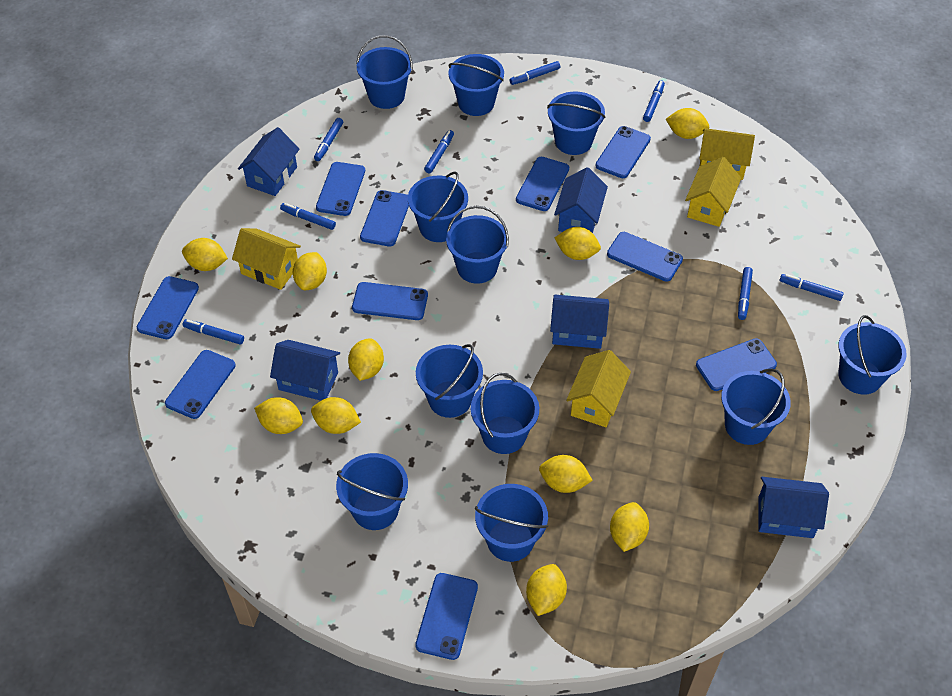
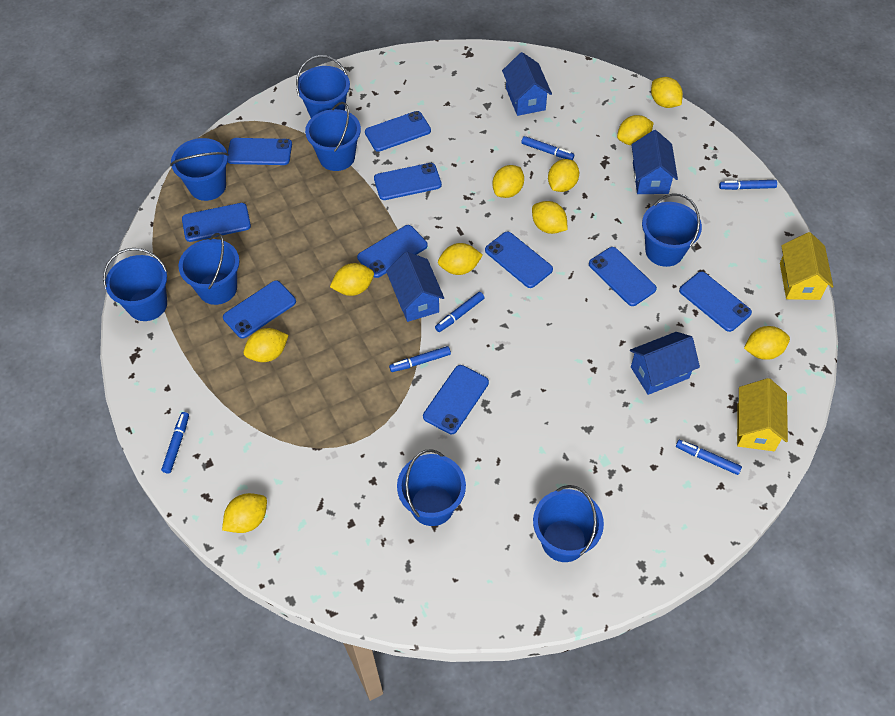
blue bucket: [336,453,408,530] [356,35,413,109] [408,172,468,242] [416,344,483,418] [446,206,509,284] [448,54,504,116] [471,373,539,454] [475,484,548,562] [547,91,605,155] [721,369,791,445] [838,315,907,395] = 11 -> [103,248,168,321] [170,138,229,201] [179,233,240,305] [296,55,350,118] [305,102,361,171] [397,449,466,526] [533,485,604,562] [642,194,702,267] = 8
blue house: [238,127,300,196] [270,340,340,401] [550,295,609,349] [554,167,608,233] [758,477,829,538] = 5 -> [386,252,444,322] [502,52,552,116] [630,332,700,395] [631,130,678,194] = 4
blue marker: [183,319,244,345] [280,203,336,230] [314,118,343,161] [424,130,454,174] [510,61,560,85] [643,80,665,122] [738,267,753,320] [780,274,844,301] = 8 -> [161,412,189,474] [389,346,451,372] [435,292,484,332] [521,136,574,160] [676,440,742,475] [719,180,777,190] = 6
yellow house: [232,228,301,290] [566,350,631,427] [685,157,741,227] [699,128,755,180] = 4 -> [737,378,788,451] [780,232,833,300] = 2

